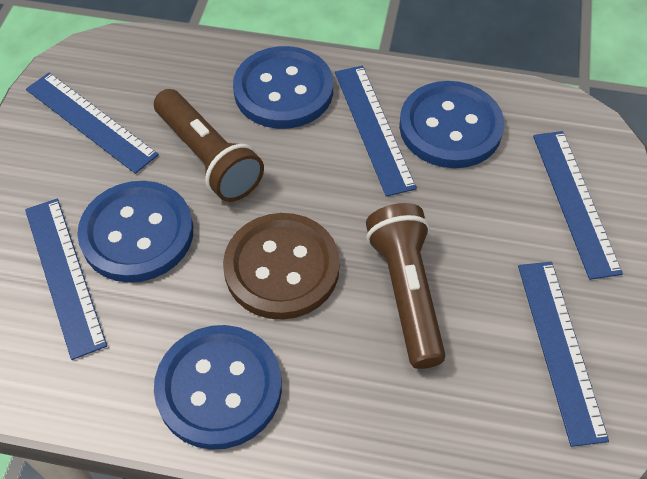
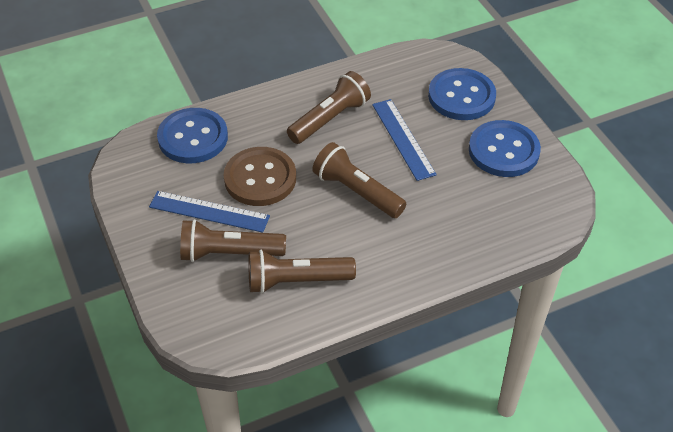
blue button: [77,181,193,283] [154,325,282,450] [233,46,333,129] [399,81,504,168] = 4 -> [157,108,228,164] [428,68,496,120] [469,120,541,177] = 3
blue ruler: [25,199,107,360] [26,72,159,174] [335,66,417,197] [518,262,609,447] [533,131,623,280] = 5 -> [149,191,270,233] [372,99,437,181] = 2
brown flashlight: [154,89,264,202] [366,203,445,369] = 2 -> [180,219,286,262] [248,250,356,294] [287,71,371,144] [312,142,406,218] = 4

